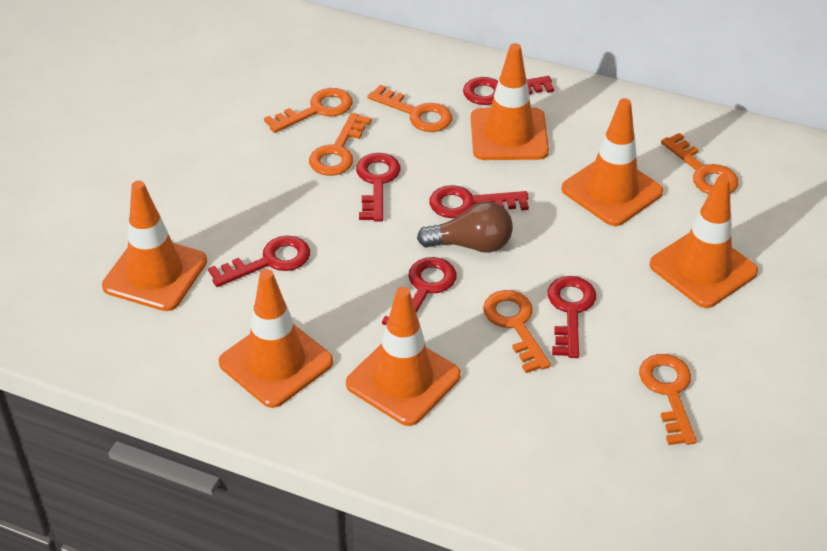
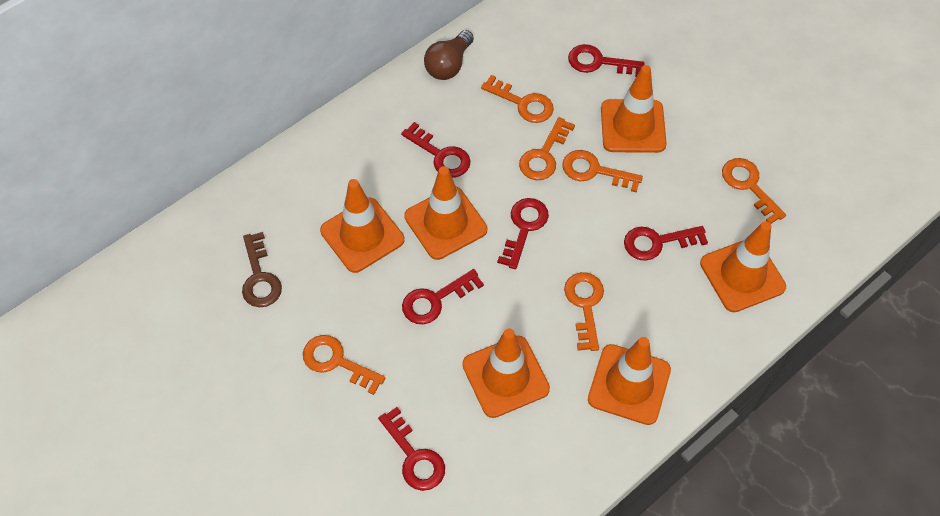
brown key: none = 0 -> [242,232,282,307] = 1

